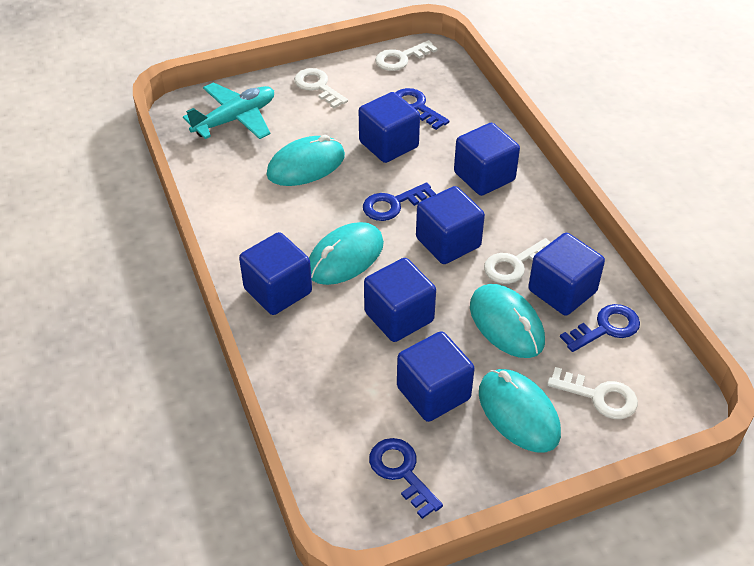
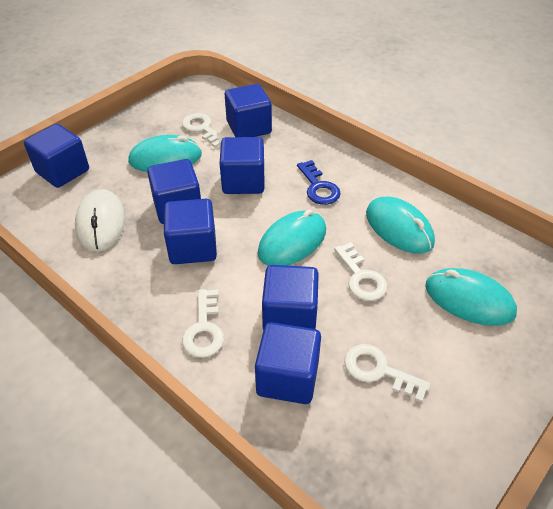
blue key: [363,182,436,221] [369,438,443,519] [395,88,450,130] [560,304,640,352] = 4 -> [297,160,341,205] = 1
turquoise plane: [183,82,274,139] = 1 -> none = 0
white mouse: none = 0 -> [75,189,126,252] = 1

